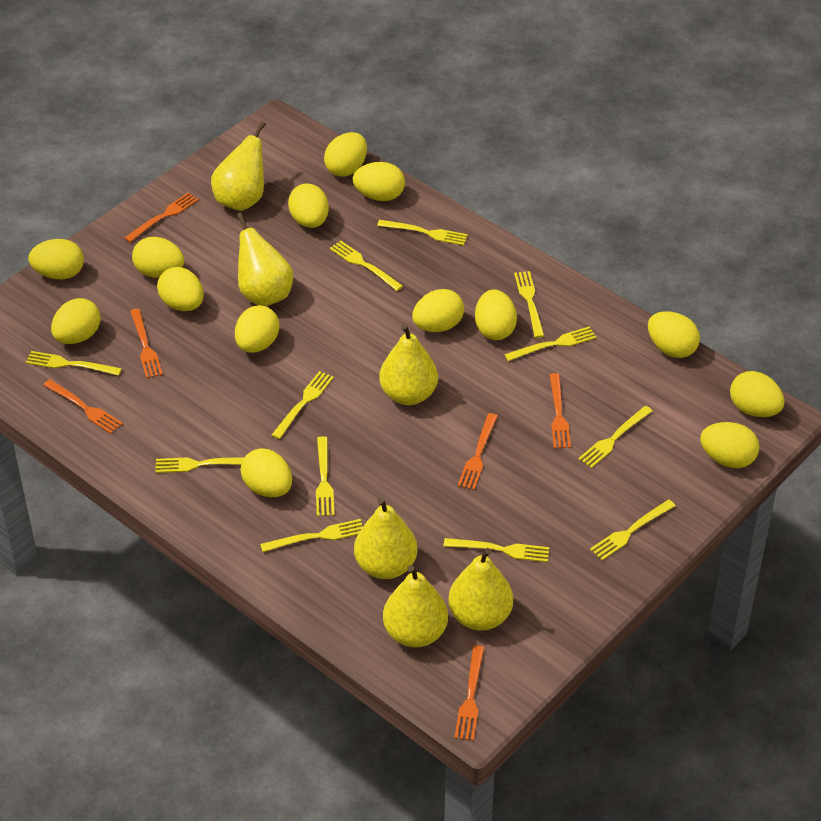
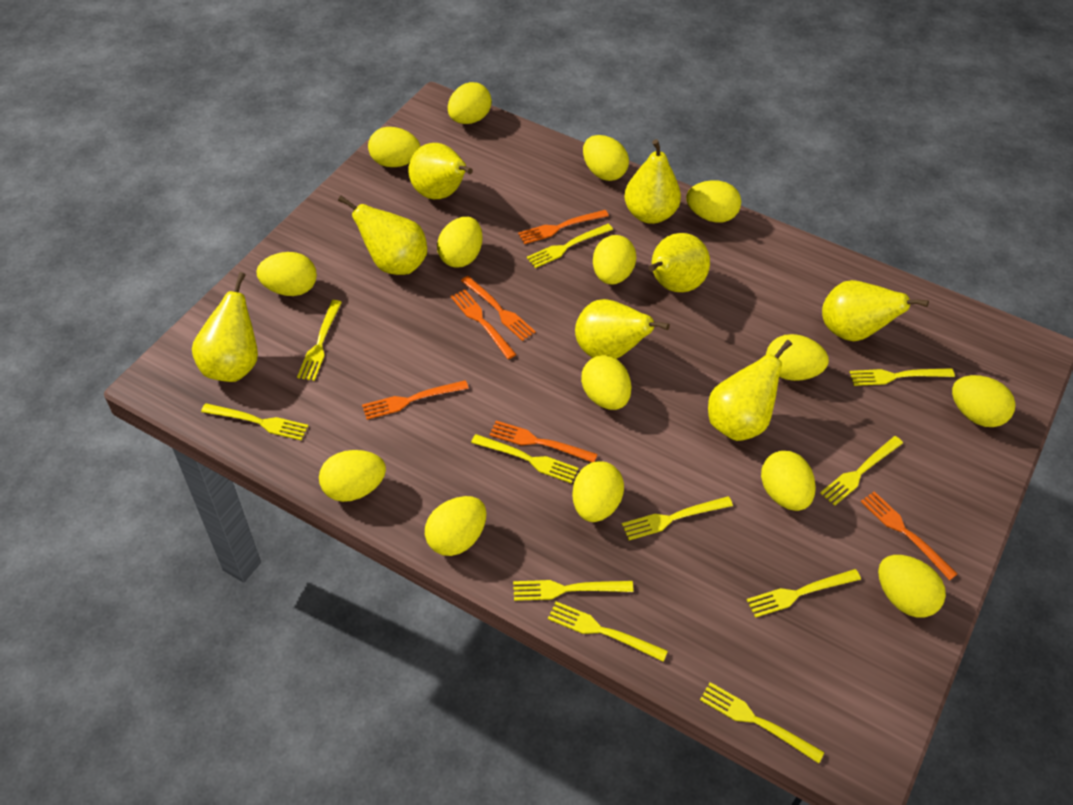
yellow egg: [28,239,84,279] [51,298,100,344] [132,237,184,278] [157,267,204,311] [235,305,279,353] [240,449,292,497] [288,183,329,228] [324,132,367,177] [353,162,405,201] [412,289,464,332] [475,289,517,340] [648,311,700,358] [700,422,759,468] [730,371,784,417] = 14 -> [256,252,317,296] [319,450,386,502] [368,127,421,167] [425,496,486,556] [437,217,483,267] [448,82,492,124] [572,461,624,522] [581,355,631,410] [583,135,629,181] [593,235,636,285] [686,180,741,223] [761,451,816,511] [766,334,829,381] [878,555,946,618] [952,375,1016,427] = 15
yellow fork: [26,351,122,376] [155,457,244,473] [260,519,363,552] [272,371,334,439] [316,436,334,516] [330,241,403,291] [377,220,468,246] [443,538,549,562] [504,327,597,361] [514,271,544,338] [578,406,652,468] [590,500,675,560] = 12 -> [201,403,308,440] [297,300,342,381] [471,434,578,483] [513,580,634,601] [527,224,613,268] [548,601,668,662] [622,496,733,540] [700,682,824,763] [747,569,861,618] [820,436,903,506] [850,368,955,386] = 11
yellow pear: [211,121,266,211] [236,213,293,306] [354,498,418,579] [379,324,438,405] [383,565,448,648] [448,548,513,631] = 6 -> [192,272,258,382] [338,196,427,275] [408,143,473,199] [575,299,670,359] [624,139,681,224] [649,233,710,292] [708,340,792,441] [822,280,929,341] = 8

